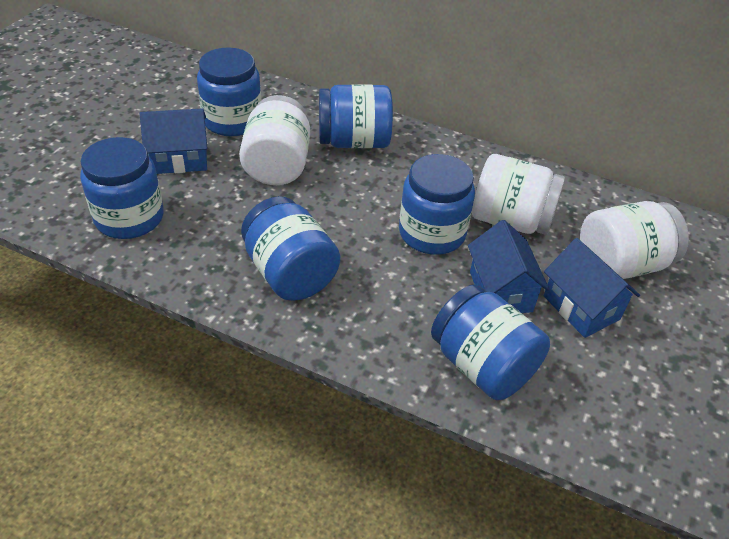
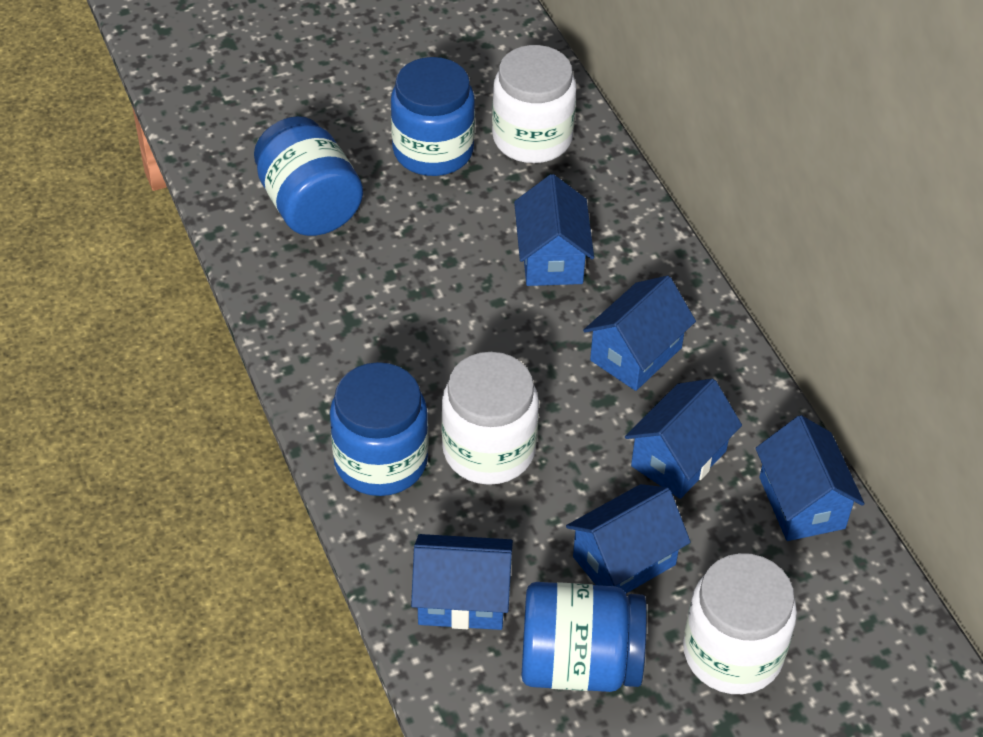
blue house: [140,108,207,174] [468,220,550,313] [544,238,640,338] = 3 -> [411,534,513,630] [514,174,594,286] [566,484,691,593] [583,276,696,391] [625,379,742,499] [756,415,865,541] = 6
blue jar: [80,137,164,239] [197,47,261,136] [241,196,340,301] [319,84,393,148] [399,154,475,255] [431,284,550,400] = 6 -> [254,116,363,236] [330,362,429,496] [391,57,475,176] [521,582,647,692] = 4

